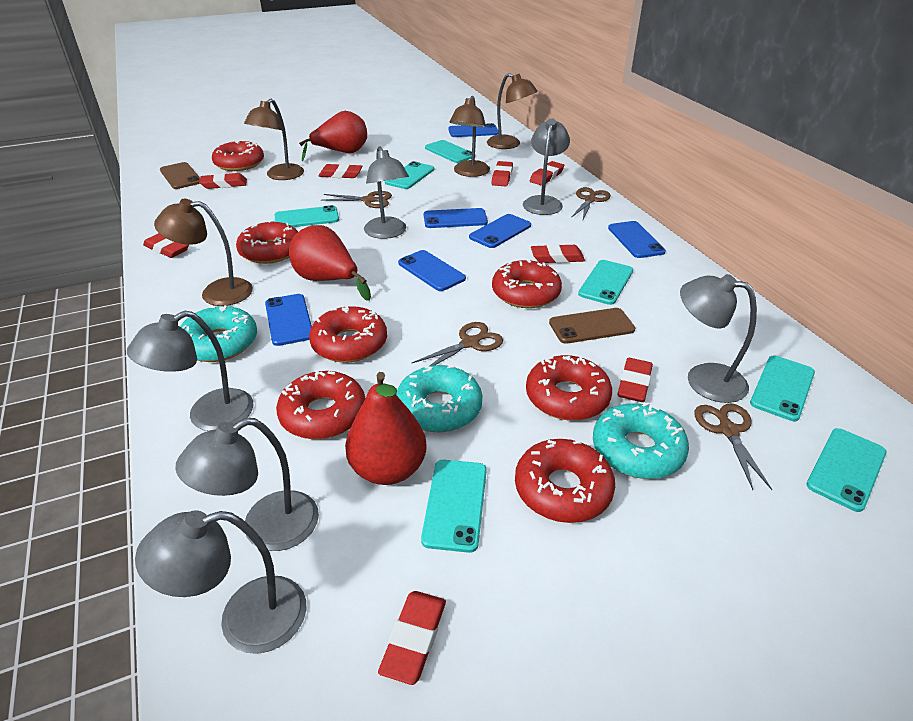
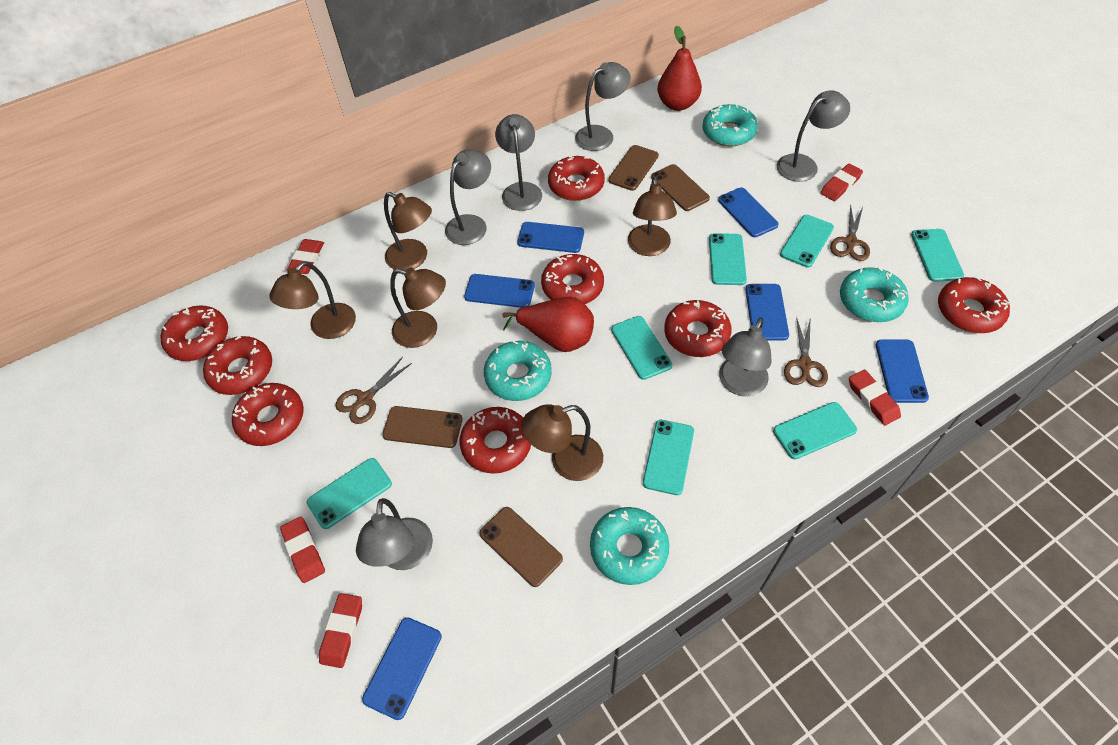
brown lamp: [154,199,253,306] [244,99,304,180] [450,96,490,177] [487,73,538,149] = 4 -> [269,261,356,339] [384,192,432,271] [390,268,446,348] [522,404,603,481] [628,176,677,256] = 5
brown phone: [160,162,200,189] [549,308,635,344] = 2 -> [382,406,463,448] [479,507,563,587] [608,145,659,191] [651,164,710,211] = 4
brown scissors: [321,191,392,208] [412,322,503,366] [571,187,611,219] [694,403,772,490] = 4 -> [336,357,412,424] [784,317,828,387] [830,204,870,261] = 3
red donut: [212,140,264,171] [236,220,298,264] [276,369,366,439] [309,306,387,363] [492,259,562,308] [515,439,615,523] [526,355,612,421] = 7 -> [160,306,228,361] [203,336,272,395] [232,383,304,446] [460,407,531,474] [541,254,604,304] [548,156,605,201] [664,300,732,357] [938,277,1010,333] = 8
red eraser: [143,233,189,258] [199,173,247,189] [319,164,362,178] [378,591,446,685] [491,161,513,186] [529,161,564,186] [531,244,585,263] [617,358,653,402] = 8 -> [280,517,325,583] [286,239,324,274] [319,593,362,668] [820,164,863,201] [849,369,901,425] = 5
red pear: [289,225,371,301] [299,111,367,161] [345,372,427,485] = 3 -> [502,297,594,352] [658,26,702,111] = 2
turquoise donut: [180,305,257,362] [396,365,482,432] [593,402,689,479] = 3 -> [484,341,552,401] [590,507,669,585] [703,104,758,146] [840,267,909,322] = 4

